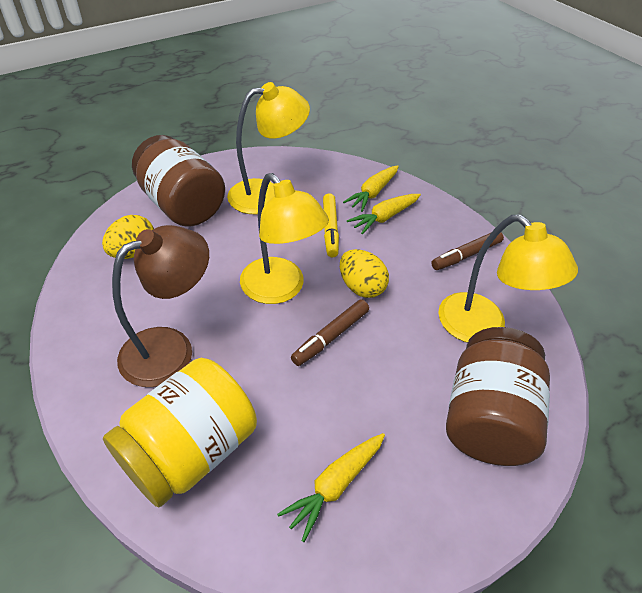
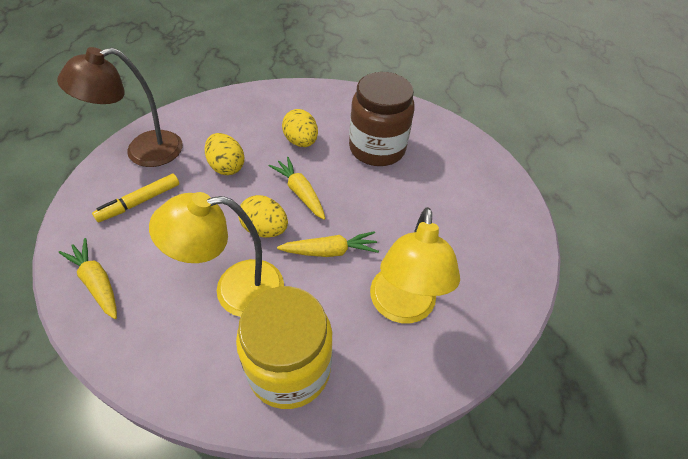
brown jar: [132,135,225,227] [446,327,550,466] = 2 -> [349,72,415,166] = 1
brown marker: [291,300,369,366] [431,232,504,270] = 2 -> none = 0
yellow egg: [102,215,154,259] [340,249,389,298] = 2 -> [205,133,244,175] [238,195,288,238] [282,109,318,147] = 3
yellow lamp: [227,82,310,214] [240,173,329,304] [438,215,578,343] = 3 -> [149,192,284,317] [370,207,460,323] = 2

